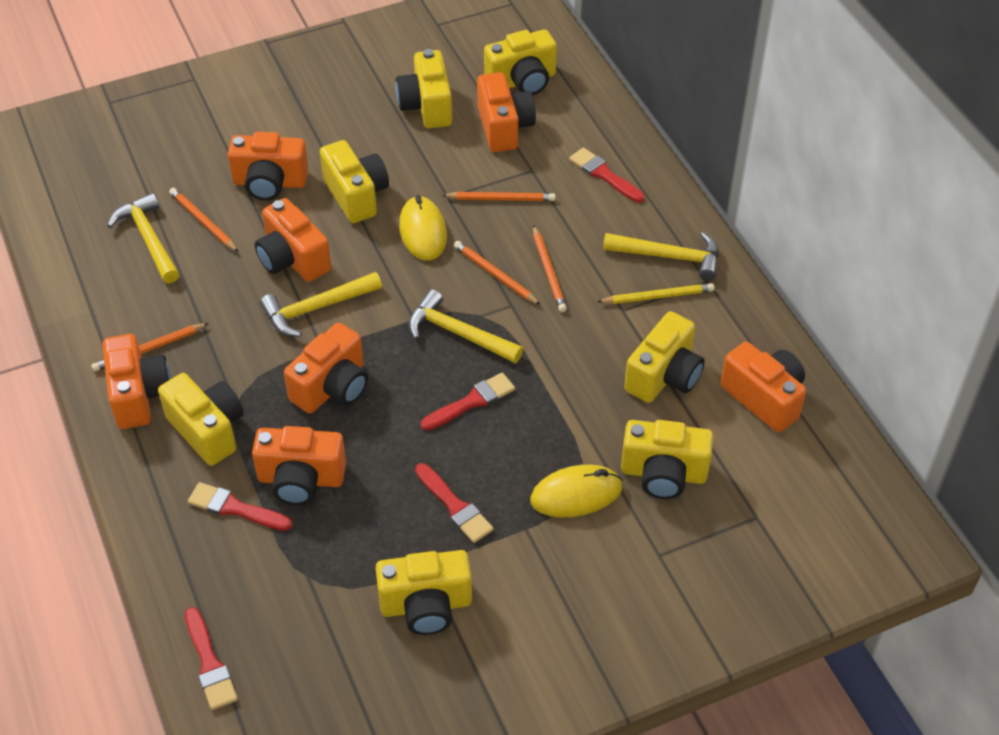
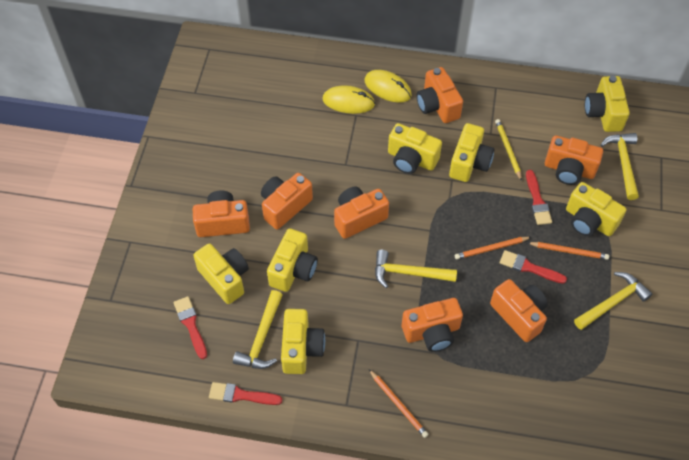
orange pencil: [91,323,209,372] [169,188,238,252] [442,192,555,201] [454,241,541,305] [533,225,567,312] = 5 -> [369,369,429,438] [455,237,531,259] [528,242,609,260] = 3
red brush: [185,607,238,710] [188,482,292,531] [415,463,494,543] [421,373,515,431] [569,147,645,203] = 5 -> [173,296,207,359] [209,382,282,405] [500,250,567,284] [526,170,552,225] = 4

